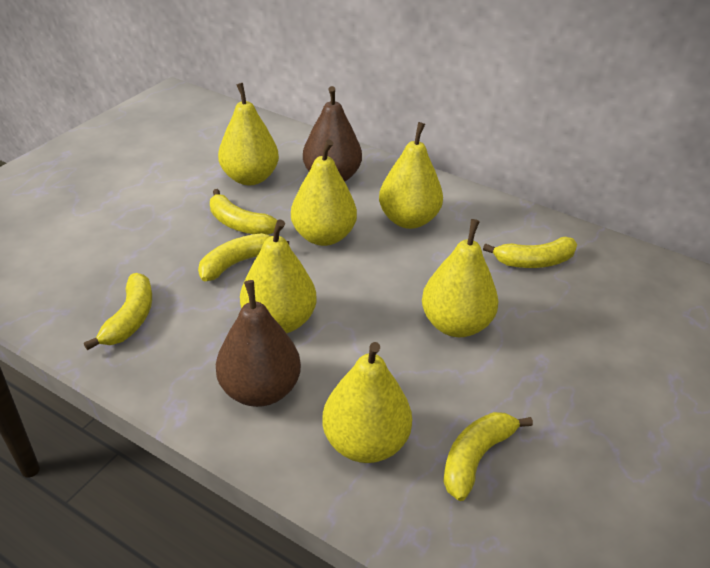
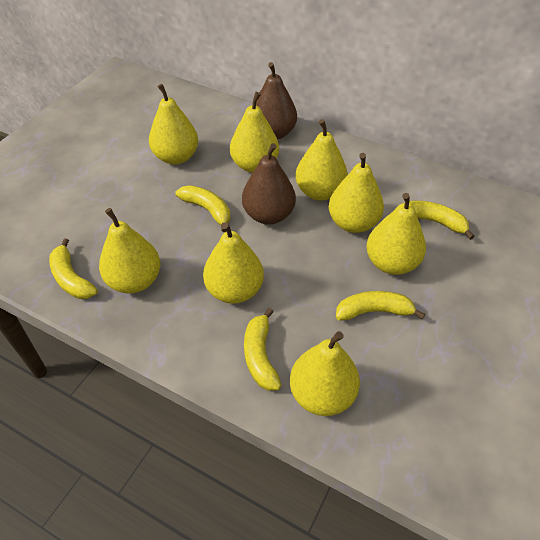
yellow pear: [218,83,279,185] [240,219,317,333] [291,139,357,246] [322,342,412,463] [379,122,443,229] [422,219,498,337] = 6 -> [99,208,161,294] [149,84,198,165] [203,222,264,304] [230,92,279,173] [290,331,360,416] [295,119,348,201] [329,153,384,233] [366,193,426,275] = 8

